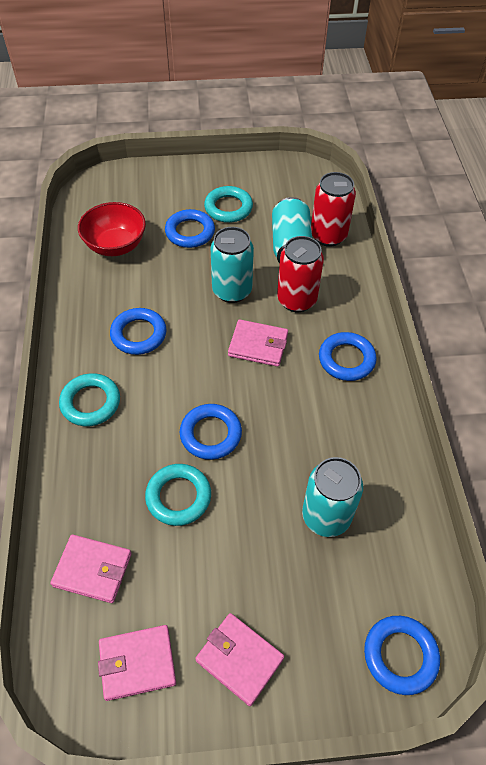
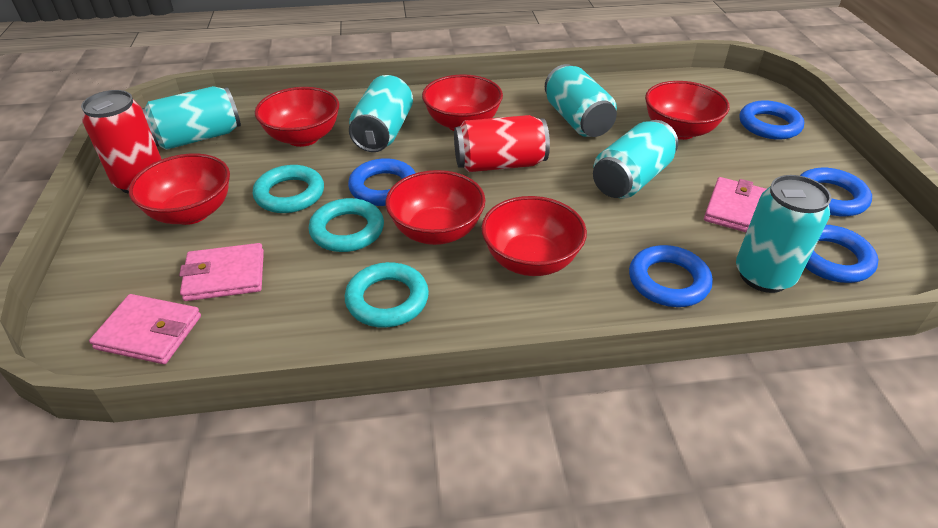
pink wallet: [50,534,132,603] [98,625,176,701] [195,613,284,706] [228,319,288,367] = 4 -> [89,294,201,364] [179,243,264,301] [704,177,766,232] = 3
red bowl: [78,202,146,256] = 1 -> [128,153,230,225] [255,87,339,147] [386,170,485,245] [422,74,503,131] [481,196,587,276] [645,81,730,140] = 6
turquoise can: [210,227,254,303] [272,197,312,264] [302,457,363,537] = 3 -> [142,86,241,150] [349,75,413,152] [545,64,617,137] [593,120,678,198] [736,175,831,293] = 5

